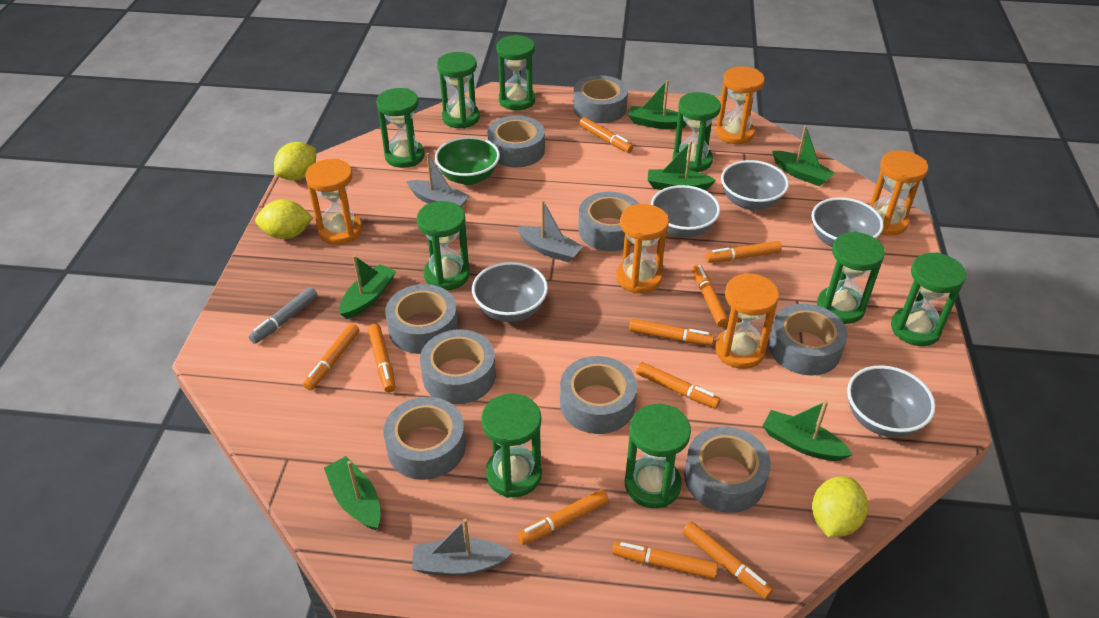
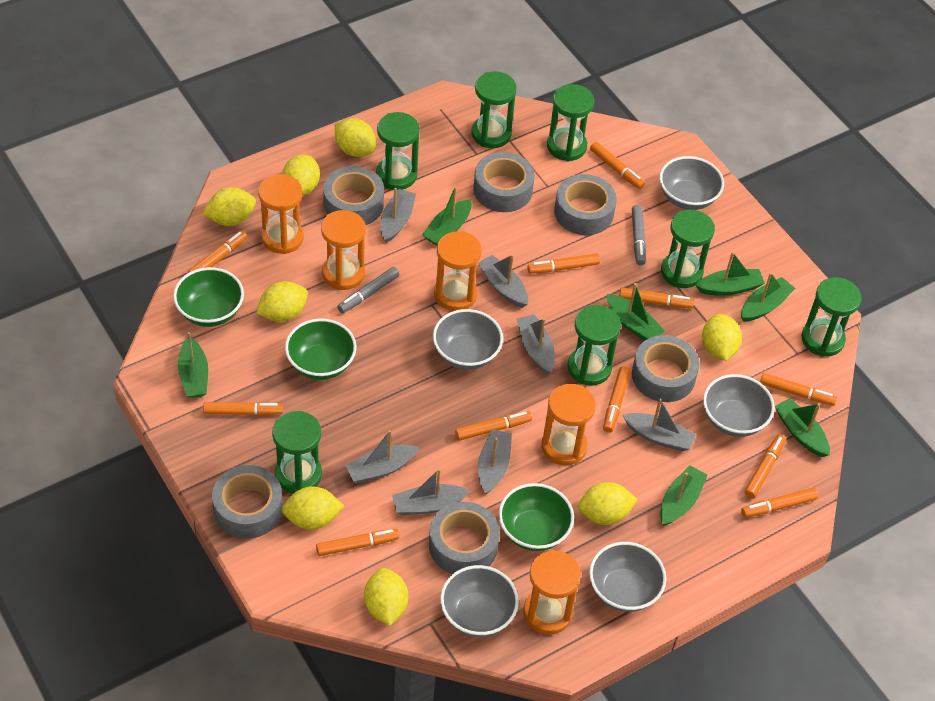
green boat: [324,456,381,530] [339,255,396,319] [628,80,687,129] [648,141,716,190] [763,401,853,461] [772,126,835,186] = 6 -> [178,332,208,398] [422,186,472,246] [607,283,665,341] [660,466,708,526] [695,252,765,296] [741,273,795,322] [775,398,830,457] = 7
green bowl: [435,137,500,185] = 1 -> [173,267,244,327] [285,319,357,380] [499,483,574,551] = 3
green hourglass: [376,88,425,168] [417,201,470,290] [437,52,480,129] [481,393,542,498] [496,35,536,110] [625,404,691,508] [672,92,721,173] [817,231,885,324] [891,252,966,346] = 9 -> [272,411,322,494] [376,112,420,190] [471,71,517,148] [547,84,594,161] [567,305,621,386] [661,210,715,288] [801,277,862,357] = 7
grey boat: [406,153,470,207] [412,519,513,575] [517,200,583,262] = 3 -> [345,430,419,483] [380,188,416,243] [392,469,470,515] [478,254,528,308] [478,429,512,494] [517,314,555,374] [623,398,696,451] = 7
grey marker: [249,287,317,344] = 1 -> [337,267,399,313] [632,205,646,266] = 2
grey tape: [383,397,466,480] [385,284,458,354] [420,329,496,404] [487,116,545,168] [560,356,637,434] [573,75,628,123] [578,192,639,251] [684,426,771,513] [769,304,847,376] = 9 -> [212,465,283,539] [323,166,384,225] [429,502,500,574] [473,152,535,212] [554,174,617,235] [632,335,700,402] = 6
orange marker: [303,323,359,390] [368,324,396,393] [517,489,609,545] [579,117,633,153] [612,541,718,579] [629,319,714,346] [636,362,721,409] [683,522,773,599] [692,264,729,327] [706,241,782,263] = 10 -> [188,231,248,273] [203,402,283,416] [316,529,399,556] [455,411,532,441] [527,253,600,274] [590,142,645,189] [603,366,631,433] [619,288,694,308] [741,488,818,518] [744,435,786,499] [760,373,837,406] = 11
yellow lemon: [255,200,313,239] [274,142,316,181] [812,476,868,537] = 3 -> [203,187,256,226] [256,281,308,322] [282,155,320,196] [282,487,344,530] [335,118,376,157] [364,568,408,626] [578,482,638,525] [702,314,742,361] = 8

